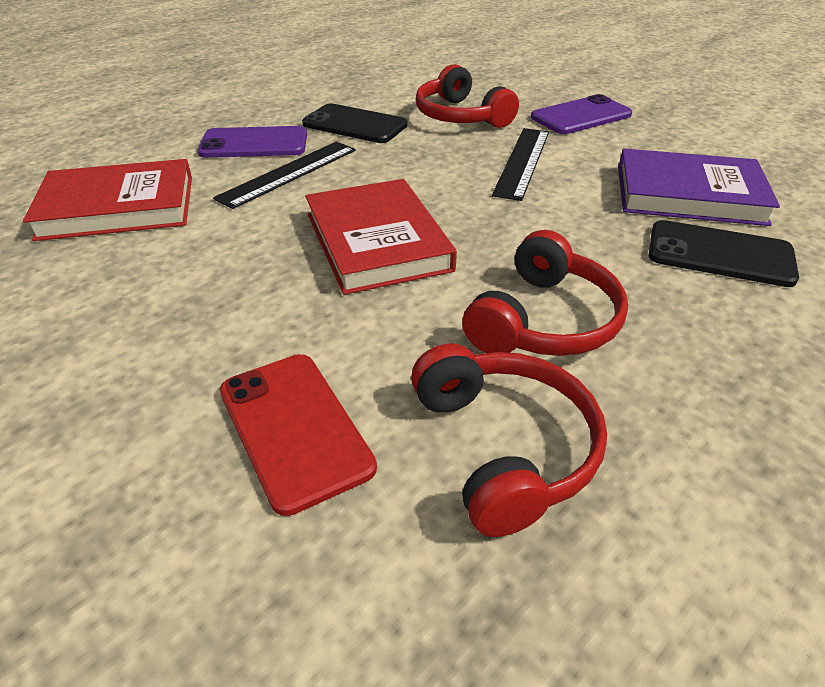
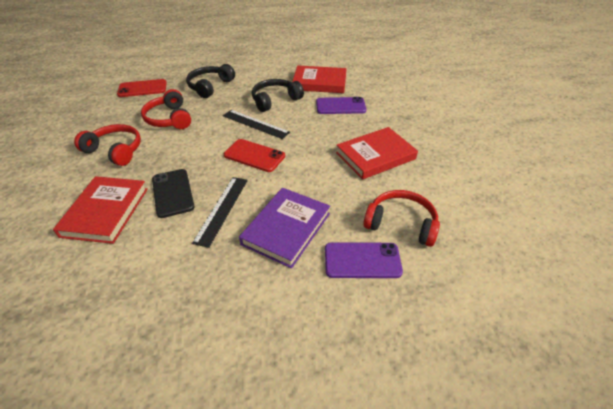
black headphones: none = 0 -> [186,64,235,98] [252,79,304,112] = 2
black phone: [302,103,408,143] [649,220,799,287] = 2 -> [152,169,195,218] = 1
red book: [23,159,192,241] [305,179,457,295] = 2 -> [53,176,148,244] [292,66,347,93] [336,127,418,180] = 3
red phone: [220,354,377,516] = 1 -> [117,79,167,97] [224,139,285,172] = 2

